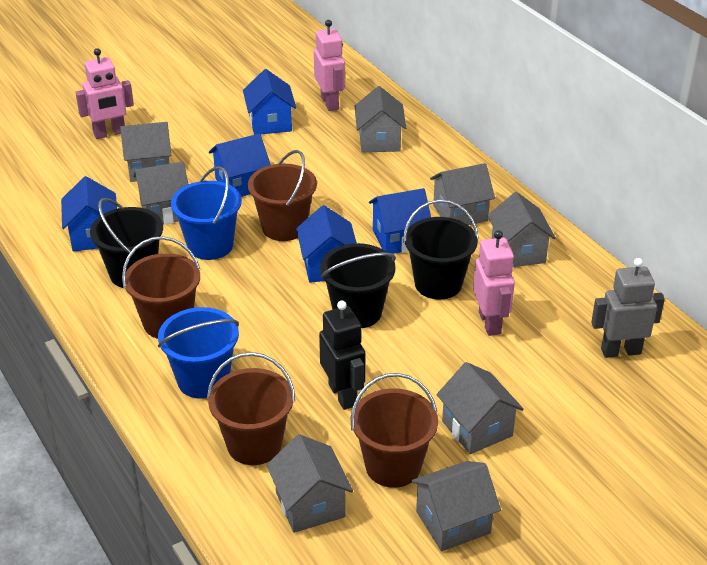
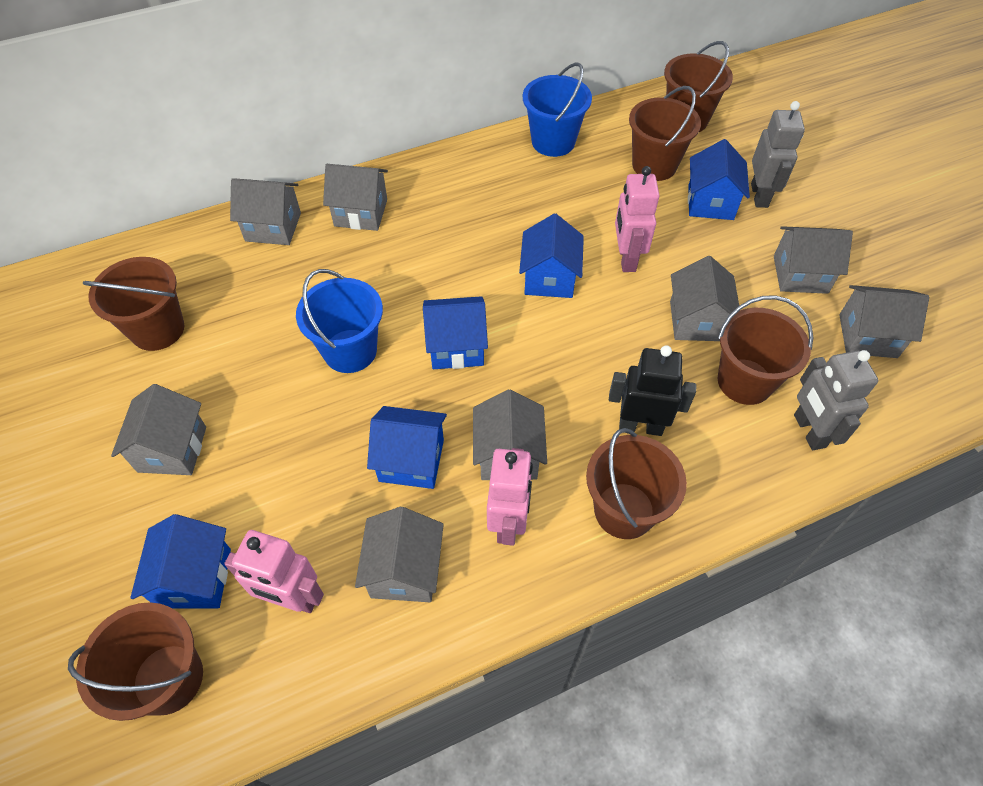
black bucket: [90,198,163,288] [320,243,396,328] [403,200,479,299] = 3 -> none = 0
brown bucket: [122,236,200,339] [207,352,295,465] [248,150,317,241] [351,373,438,488] = 4 -> [68,602,203,721] [83,257,184,351] [586,428,687,539] [629,86,701,181] [664,41,733,132] [718,295,813,405] = 6
grey robot: [591,258,665,358] = 1 -> [751,101,805,208] [794,350,878,450] = 2

